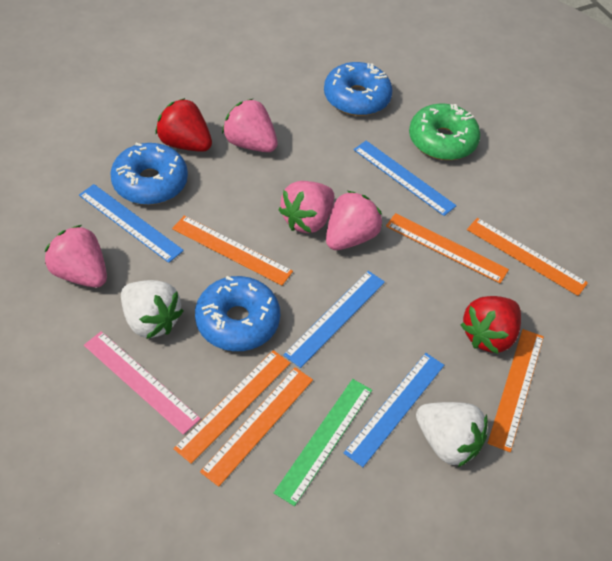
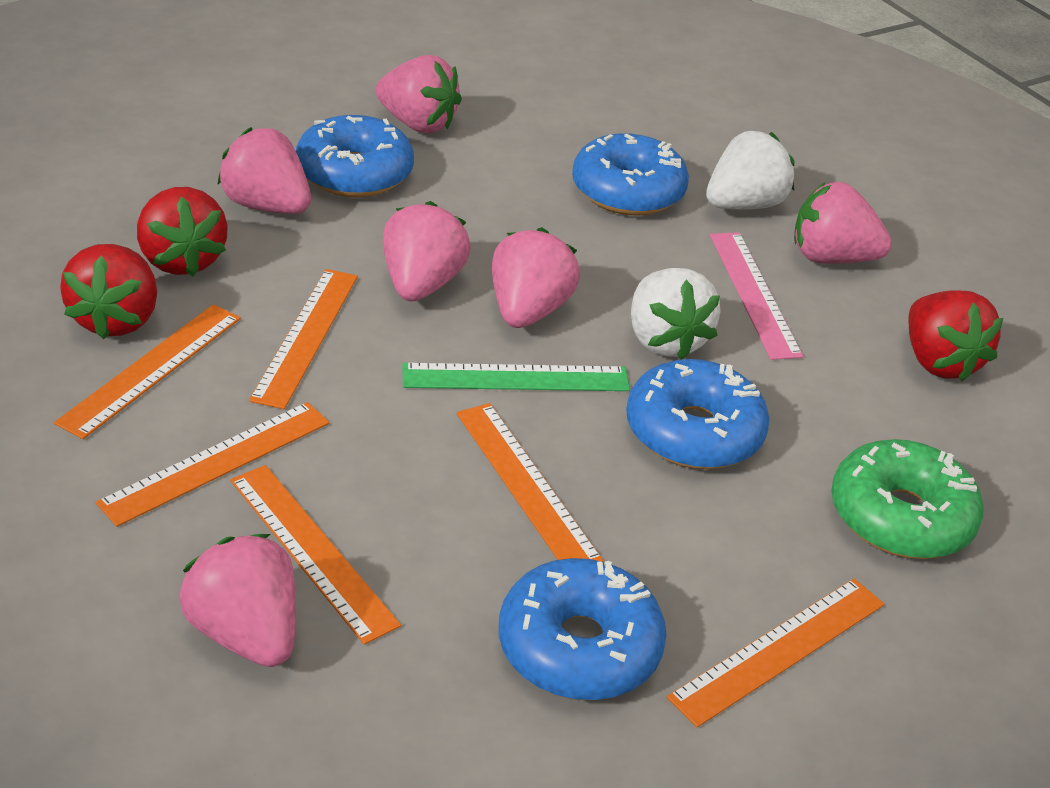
blue donut: [110,143,188,205] [195,276,280,351] [324,62,393,116] = 3 -> [296,115,414,197] [499,558,667,700] [572,133,689,215] [626,359,770,469] = 4
blue ruler: [79,184,184,263] [283,271,385,368] [344,353,444,467] [354,141,457,216] = 4 -> none = 0
pink strawberry: [45,225,107,288] [222,99,278,152] [278,181,334,233] [326,191,382,250] = 4 -> [180,534,296,667] [217,127,311,214] [375,55,462,133] [383,201,471,301] [492,227,580,328] [794,182,892,264] = 6
red strawberry: [155,98,212,152] [460,296,521,354] = 2 -> [60,244,157,339] [137,187,228,277] [909,290,1003,382] = 3

